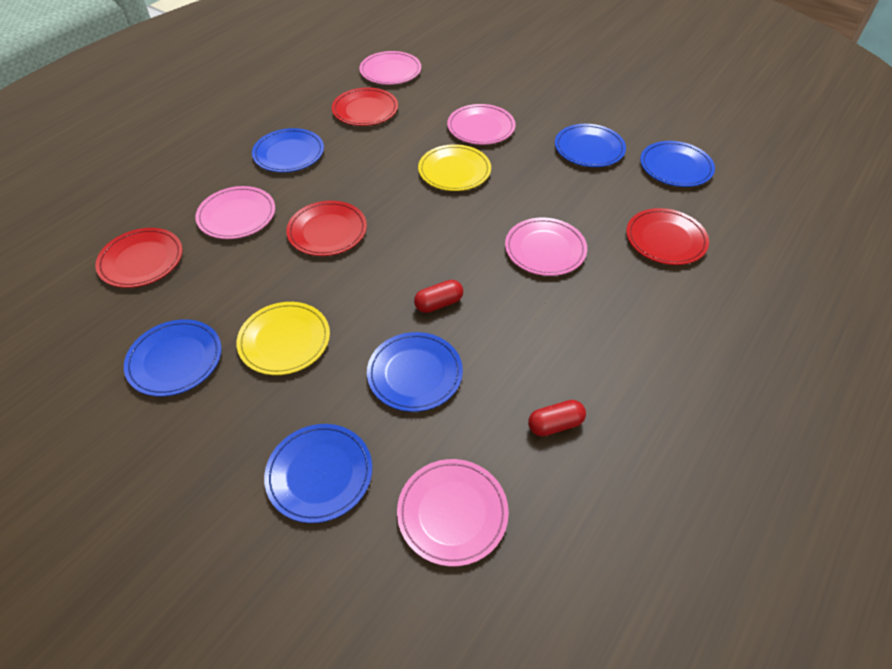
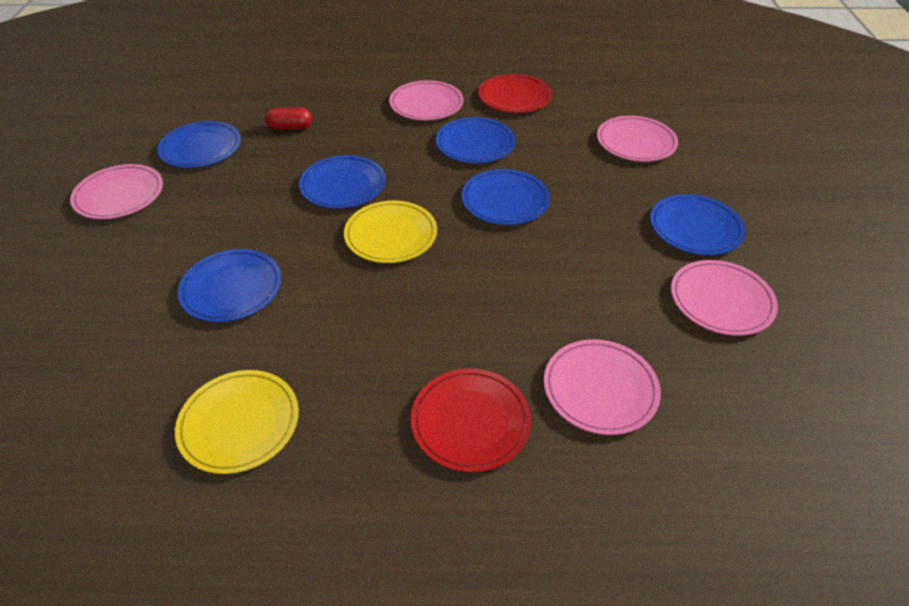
red capsule: [414,280,463,313] [528,400,586,436] = 2 -> [265,107,312,130] = 1
red plate: [96,228,183,288] [286,201,367,256] [332,87,398,126] [626,208,709,265] = 4 -> [411,369,531,472] [479,74,552,113] = 2

